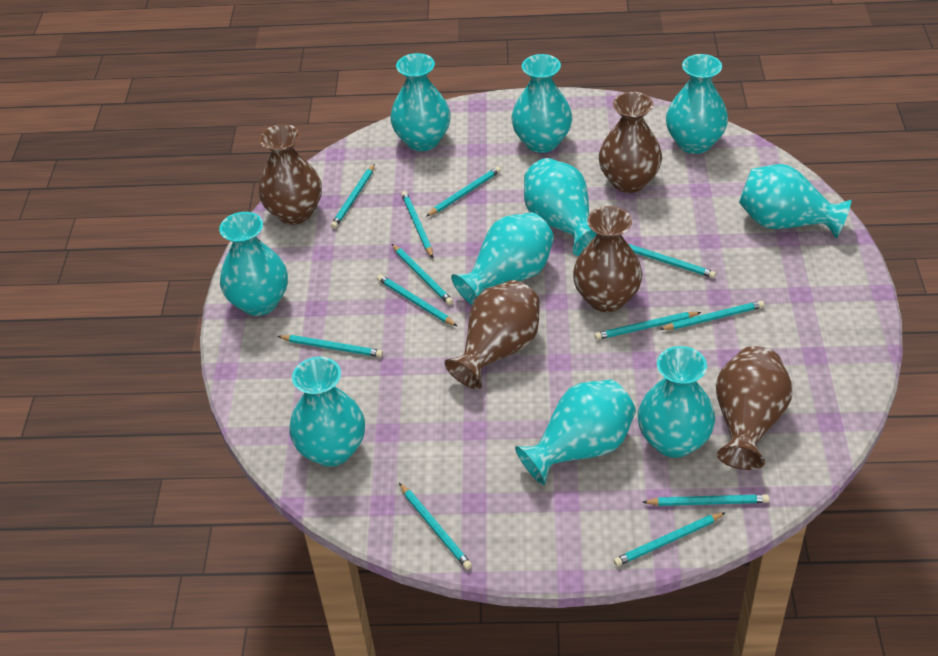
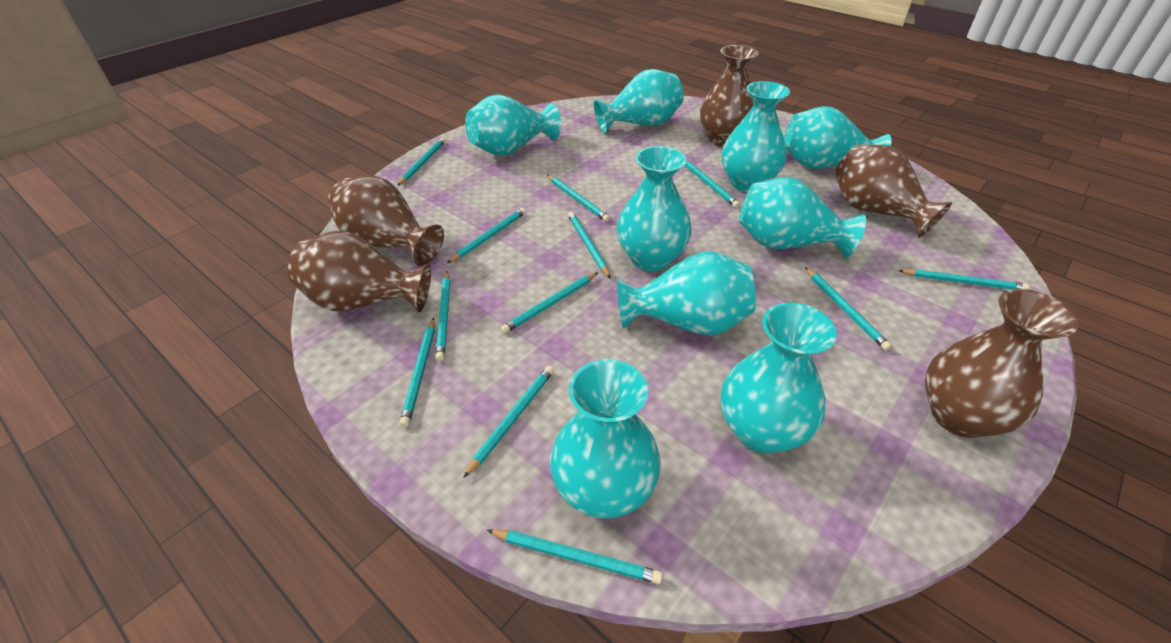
turquoise vase: [219,212,288,316] [289,357,365,467] [390,53,451,151] [451,212,554,305] [511,54,572,153] [515,380,636,485] [524,158,596,256] [638,346,715,458] [666,54,728,154] [739,164,851,238] = 10 -> [465,94,561,156] [550,359,661,518] [594,69,684,133] [617,146,692,271] [617,252,756,336] [721,303,837,454] [722,81,790,192] [739,177,866,258] [784,106,892,169] = 9

